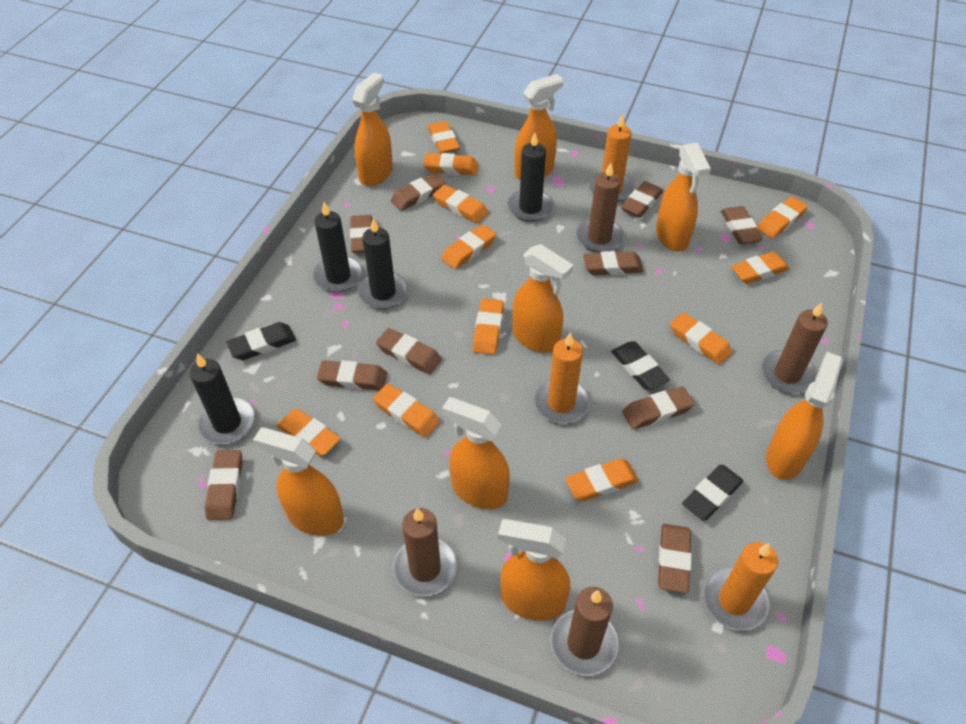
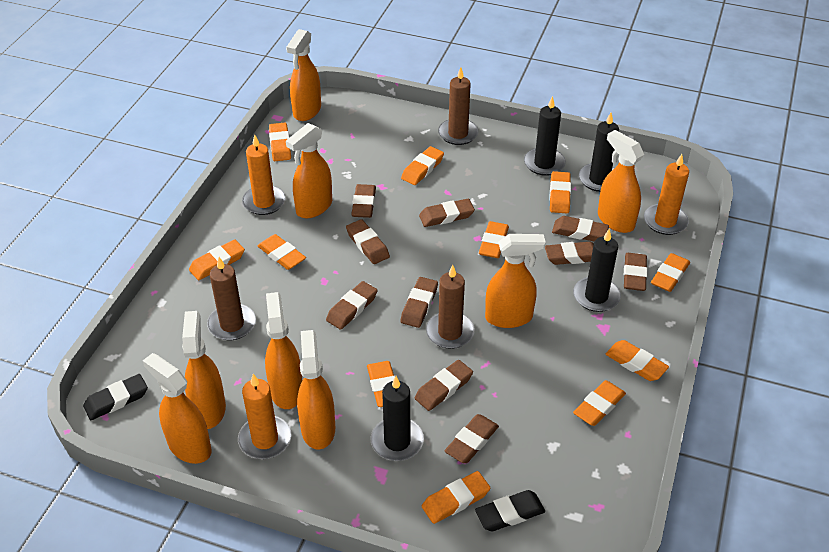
black eraser: [226,322,296,360] [611,341,670,390] [682,465,743,521] = 3 -> [83,374,148,420] [475,490,545,531] = 2
brown candle: [393,508,457,596] [550,587,618,676] [576,163,624,252] [761,302,828,394] = 4 -> [207,257,256,340] [426,265,475,349] [438,67,478,145] = 3

